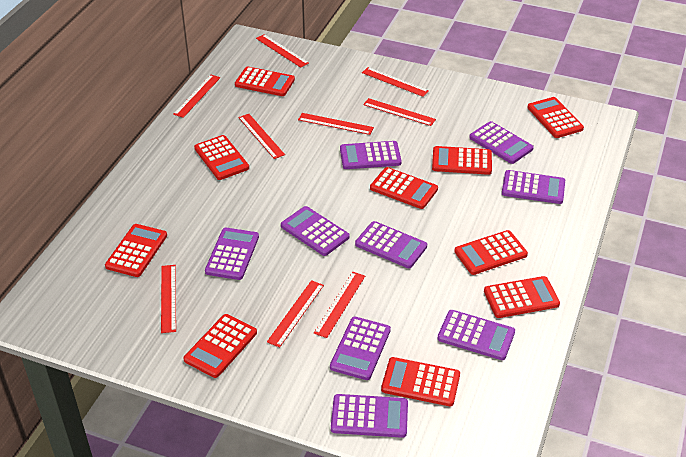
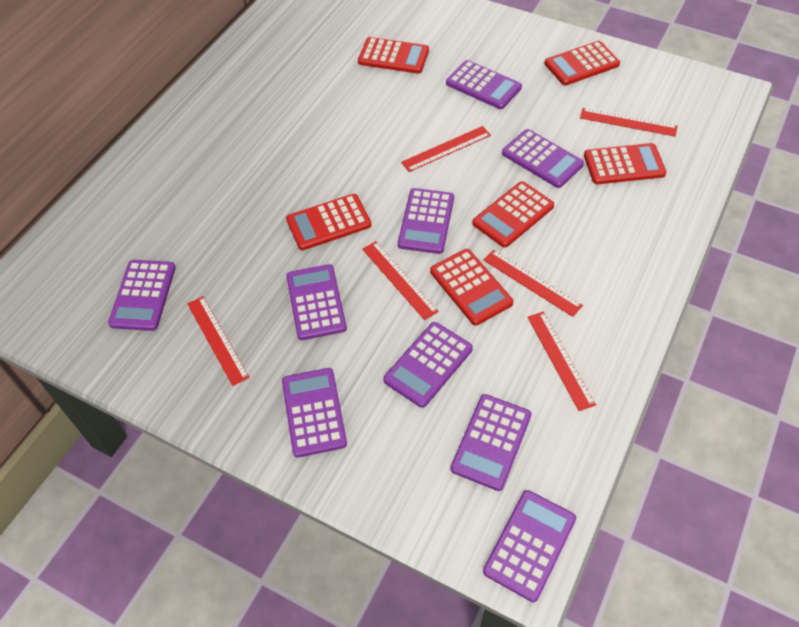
red calculator: [105,224,167,277] [184,314,257,378] [194,135,249,180] [235,66,295,96] [370,167,438,209] [381,357,460,406] [432,146,492,175] [454,230,528,275] [484,276,560,318] [527,97,584,138] = 10 -> [286,194,371,250] [358,37,429,74] [430,249,513,326] [472,181,554,248] [545,41,620,85] [584,143,666,184] = 6
red ruler: [161,265,176,333] [173,75,221,118] [238,114,285,159] [256,34,309,68] [267,280,324,347] [298,113,374,135] [314,272,365,338] [362,67,429,97] [363,98,436,126] = 9 -> [187,296,250,386] [362,241,439,320] [401,126,491,172] [483,250,583,317] [528,311,596,411] [580,108,678,137] = 6

